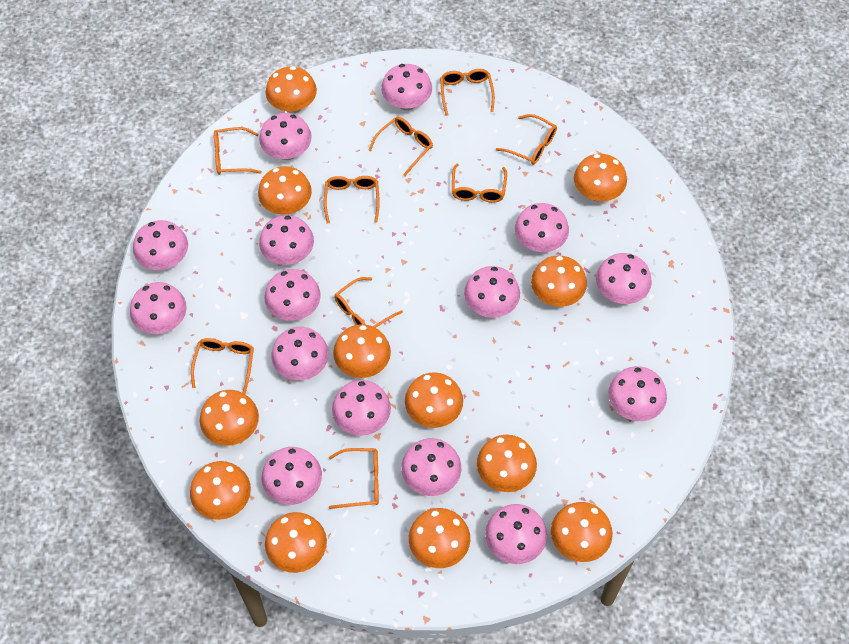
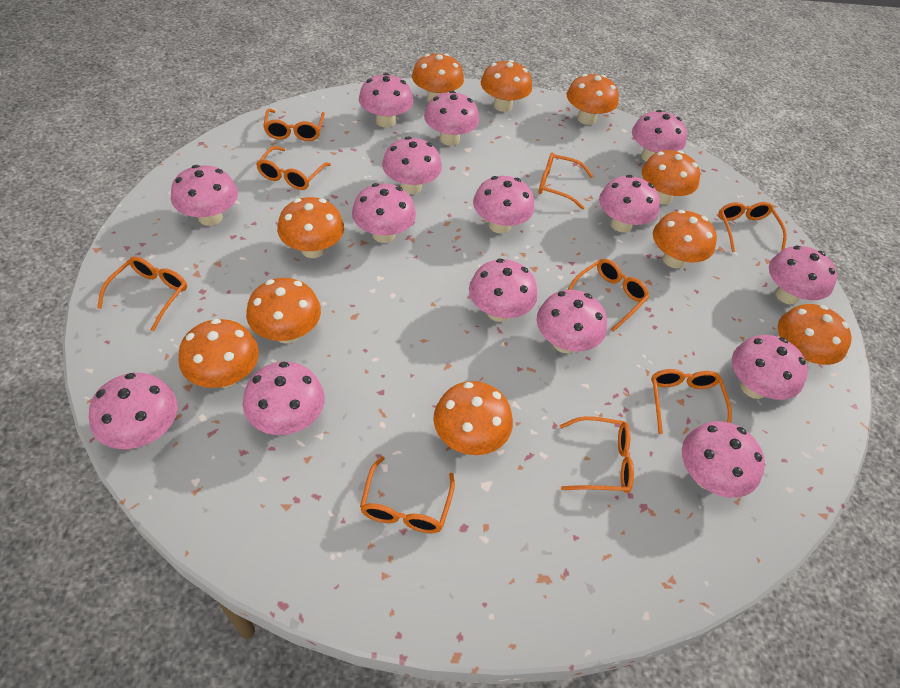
orange mushroom: [190,461,251,520] [200,390,259,446] [258,166,312,214] [265,512,327,573] [266,66,317,113] [333,324,391,378] [405,372,463,428] [409,508,470,568] [477,435,537,492] [531,255,587,307] [551,502,613,562] [574,154,627,202] = 12 -> [178,319,259,388] [246,278,321,343] [277,197,344,258] [412,53,464,102] [433,381,513,455] [481,60,532,112] [567,74,619,125] [642,150,700,205] [653,210,717,269] [778,304,852,365] = 10

